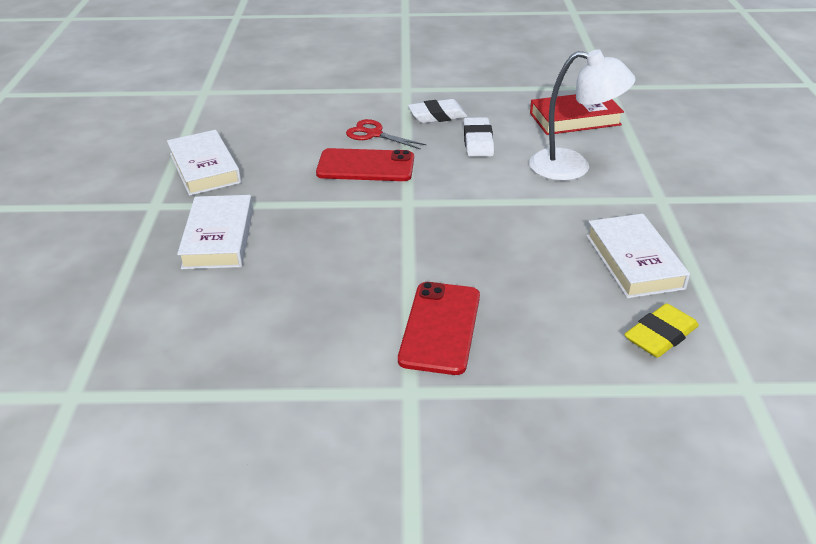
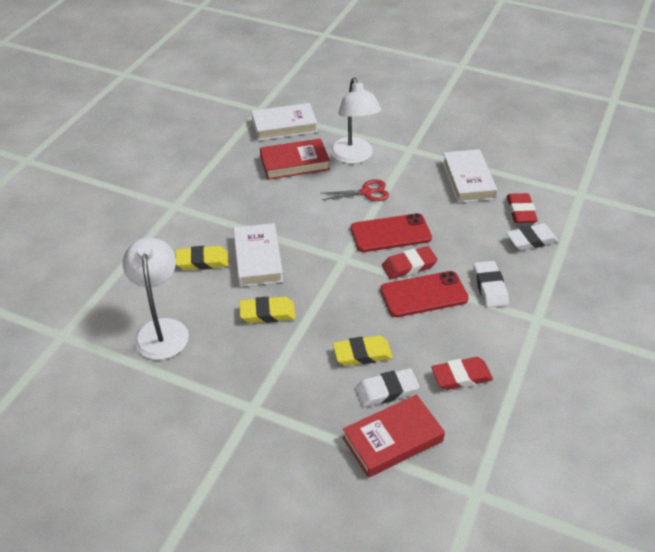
red book: [530,94,624,135] = 1 -> [260,138,330,180] [342,394,445,478] = 2
red eraser: none = 0 -> [382,246,438,279] [431,357,493,390] [507,193,538,223] = 3
white eraser: [408,99,467,123] [463,117,494,157] = 2 -> [355,368,419,407] [473,261,509,308] [506,223,558,251] = 3
white lamp: [529,49,636,181] = 1 -> [123,238,189,360] [330,77,381,164] = 2
yellow eraser: [624,303,699,358] = 1 -> [176,246,229,270] [239,297,296,323] [333,335,393,366] = 3

